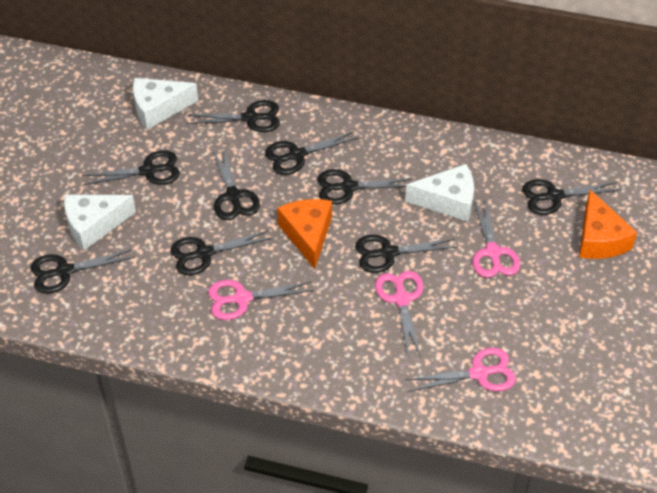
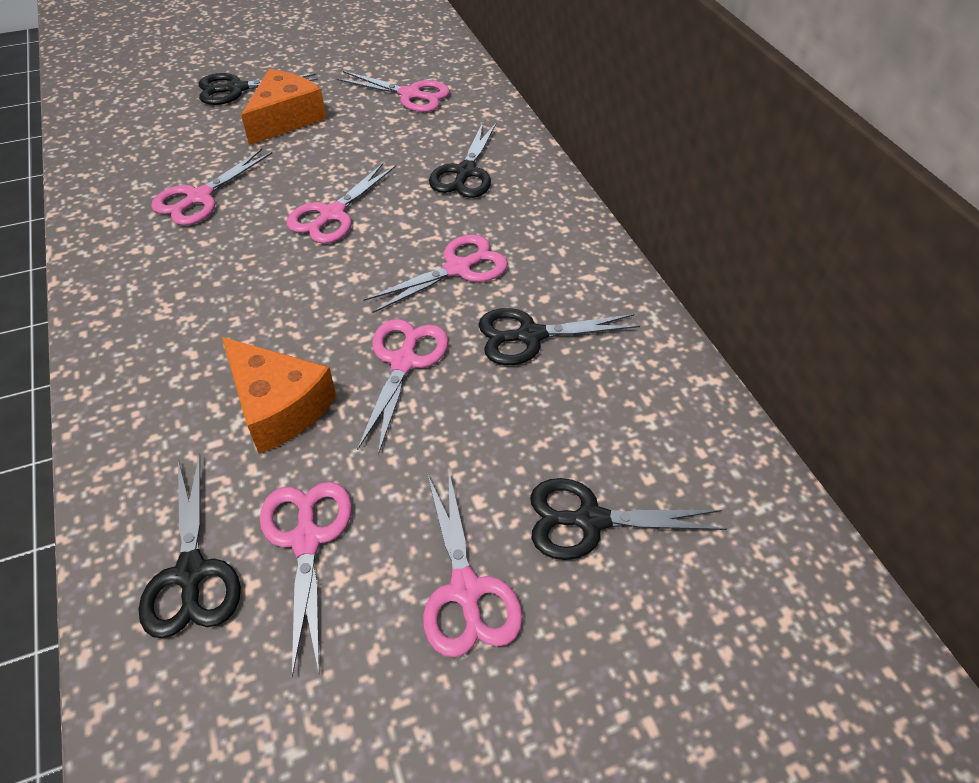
black scissors: [31,249,135,294] [82,150,180,185] [171,230,272,275] [187,100,280,132] [213,147,260,220] [265,131,359,175] [318,169,414,205] [355,235,457,273] [522,179,621,215] = 9 -> [138,453,241,638] [198,73,318,105] [429,122,497,198] [478,308,640,365] [530,478,727,560] = 5
pink scissors: [208,280,314,320] [375,271,424,358] [406,348,516,392] [473,199,520,278] = 4 -> [151,149,272,225] [260,482,352,677] [287,162,396,244] [337,71,450,112] [357,319,448,455] [363,234,508,313] [423,468,523,657] = 7
white cheese: [64,194,136,250] [133,78,198,130] [405,164,474,222] = 3 -> none = 0

